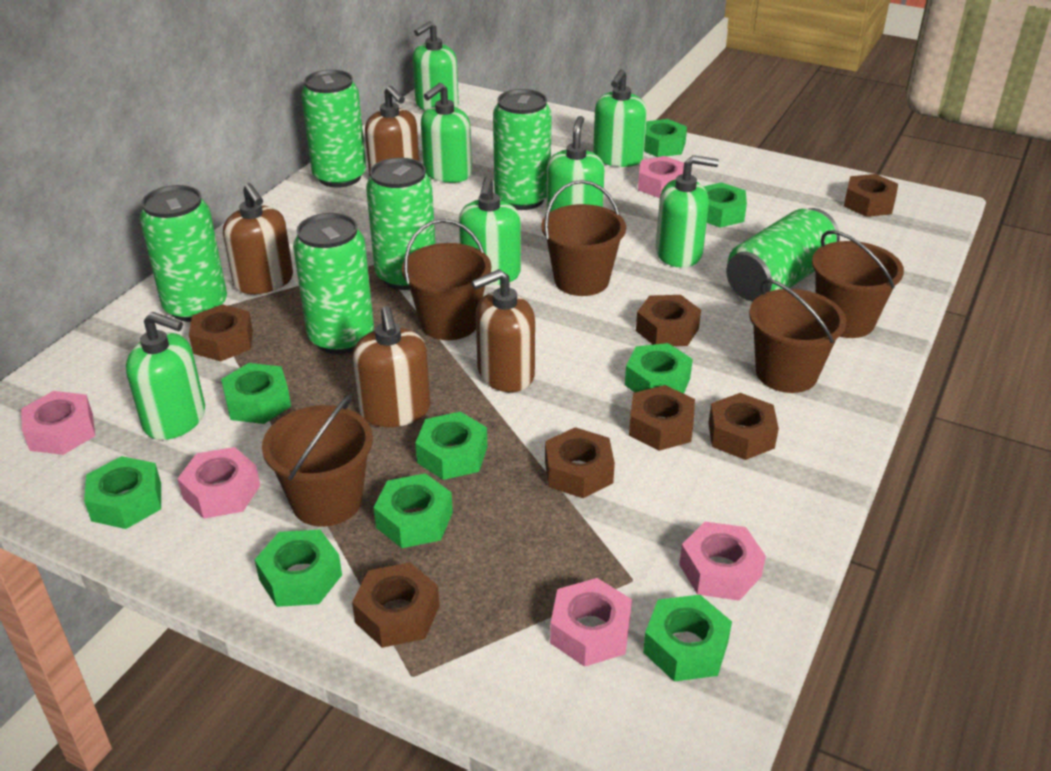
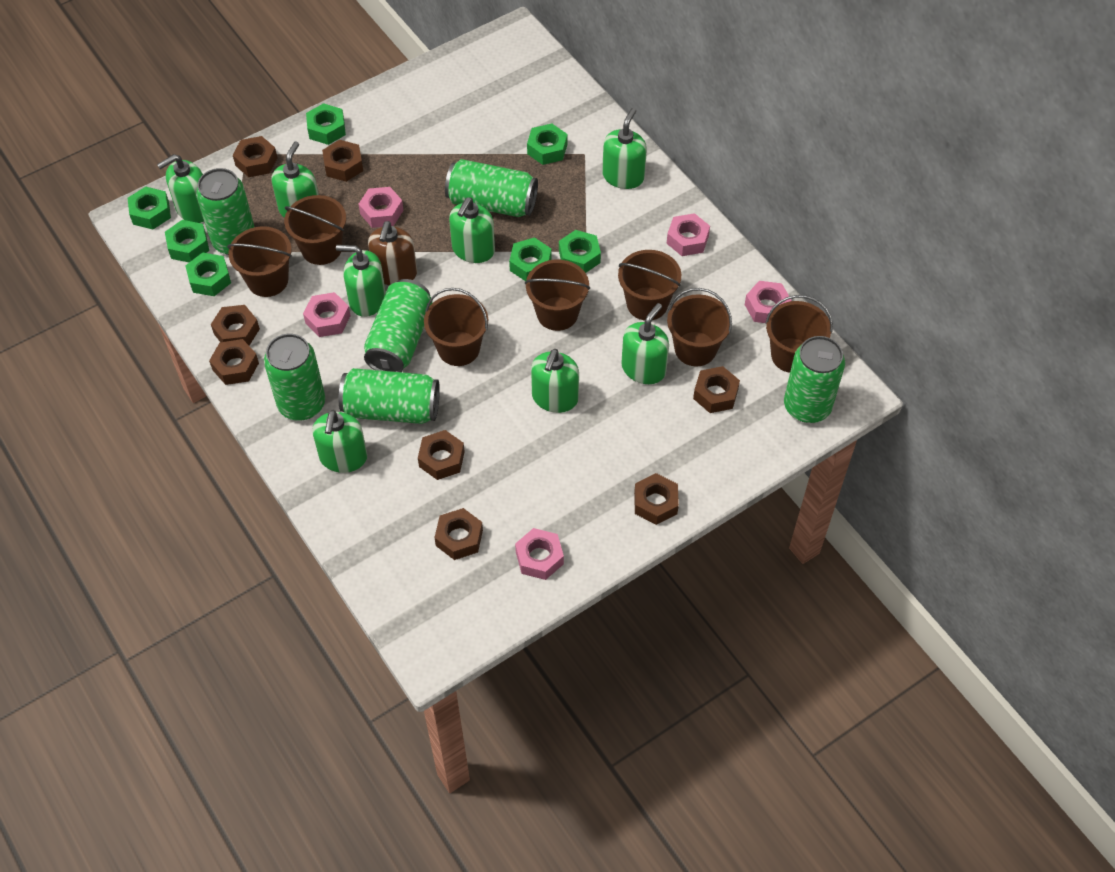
brown bucket: [262,394,373,527] [402,219,491,340] [541,180,626,296] [749,279,846,393] [812,230,904,338] = 5 -> [227,226,292,297] [284,195,346,265] [424,288,488,366] [525,260,590,331] [618,250,681,320] [667,288,732,366] [765,295,833,373] = 7
brown nut: [189,304,253,362] [352,562,439,648] [545,427,615,498] [629,385,695,451] [636,295,701,346] [708,393,779,460] [844,174,898,217] = 7 -> [209,339,259,385] [211,305,260,346] [233,136,277,177] [322,140,363,182] [418,430,465,480] [434,508,483,560] [634,473,679,525] [693,366,740,413] = 8
brown soap dispenser: [223,183,293,294] [353,306,430,427] [365,86,419,176] [472,269,535,392] = 4 -> [368,221,417,285] = 1
green nut: [84,456,161,529] [221,363,291,424] [255,530,342,607] [374,473,453,548] [415,412,487,480] [625,343,693,394] [643,595,732,682] [644,119,687,157] [703,182,747,228] = 9 -> [128,187,171,229] [165,220,209,262] [185,252,231,296] [306,103,346,145] [509,237,551,281] [527,123,567,165] [559,230,601,273] = 7
green soap dispenser: [126,312,205,440] [413,21,459,111] [421,83,472,183] [459,176,521,285] [546,116,605,212] [593,69,647,167] [656,155,719,268] = 7 -> [157,154,204,223] [272,142,319,218] [312,410,367,473] [336,245,386,317] [449,197,495,263] [531,349,579,413] [602,108,647,189] [621,303,669,384] = 8

